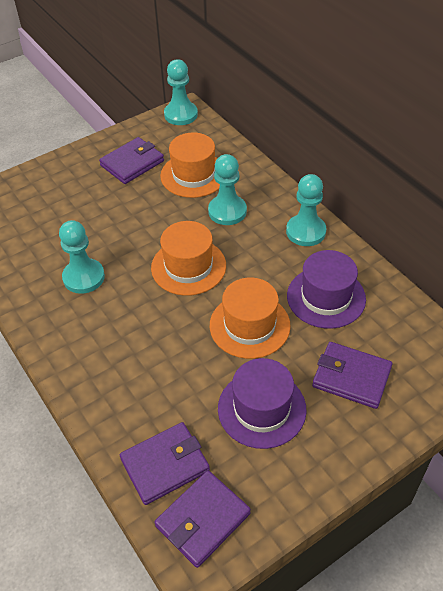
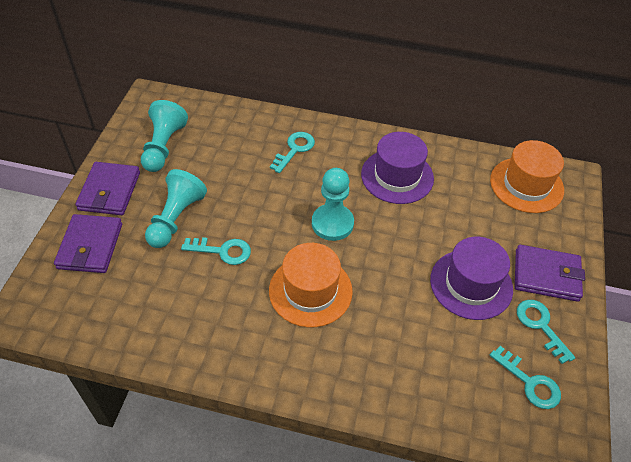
orange hat: [151,221,226,296] [160,132,220,198] [210,278,291,359] = 3 -> [269,243,353,327] [490,140,564,213] = 2
purple wallet: [99,137,164,184] [120,422,210,505] [154,471,251,568] [312,342,392,409] = 4 -> [54,214,122,273] [75,162,140,215] [515,245,585,302] = 3
turquoise key: none = 0 -> [181,237,251,265] [270,132,315,173] [490,346,561,409] [517,300,576,364] = 4
turquoise pawn: [59,220,105,294] [164,59,198,125] [208,154,247,225] [286,174,326,246] = 4 -> [141,100,188,172] [145,169,207,248] [312,168,354,241] = 3

